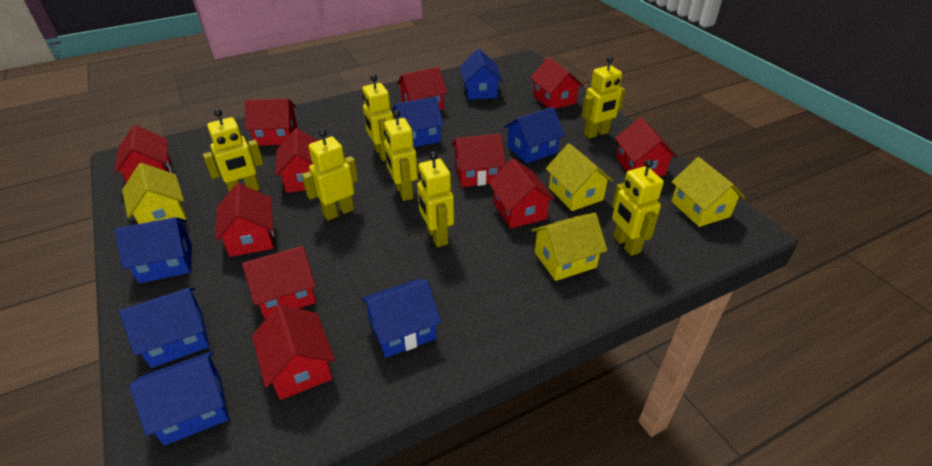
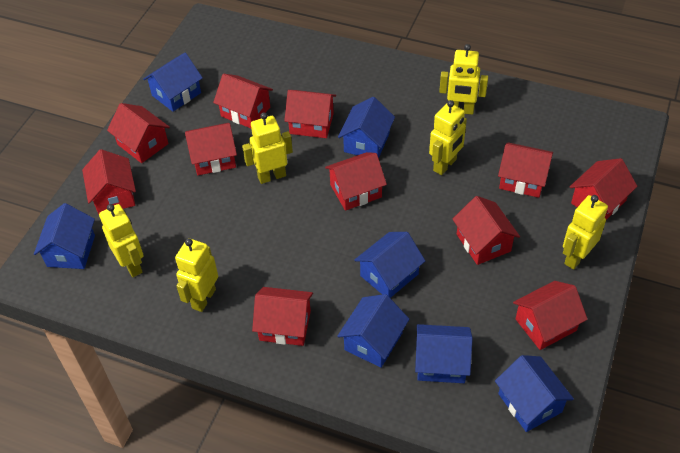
yellow house: [122,163,187,224] [531,213,607,281] [546,143,613,211] [671,157,745,227] = 4 -> none = 0
yellow robot: [203,109,264,192] [302,129,358,221] [362,74,394,161] [384,110,418,201] [417,151,454,247] [582,56,625,139] [612,159,664,256] = 7 -> [99,204,144,277] [175,238,218,312] [242,112,293,184] [429,100,467,175] [439,44,488,115] [563,195,608,269] = 6

